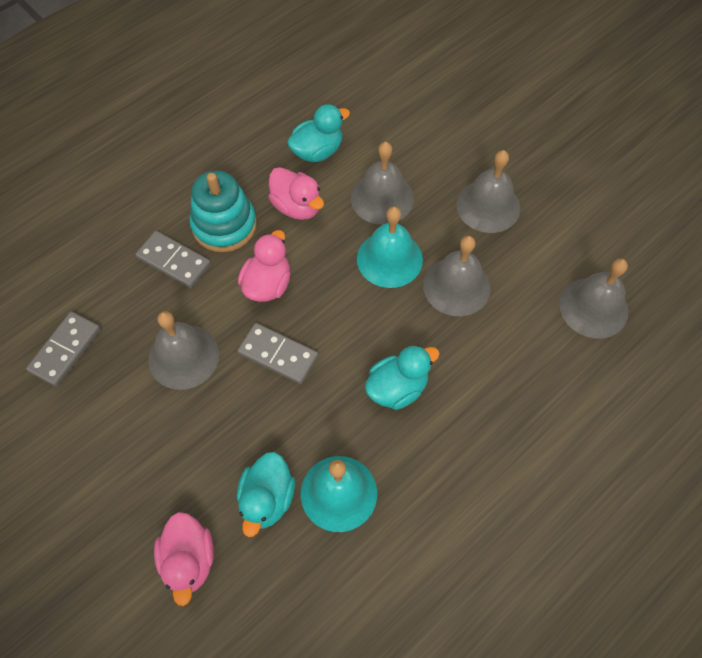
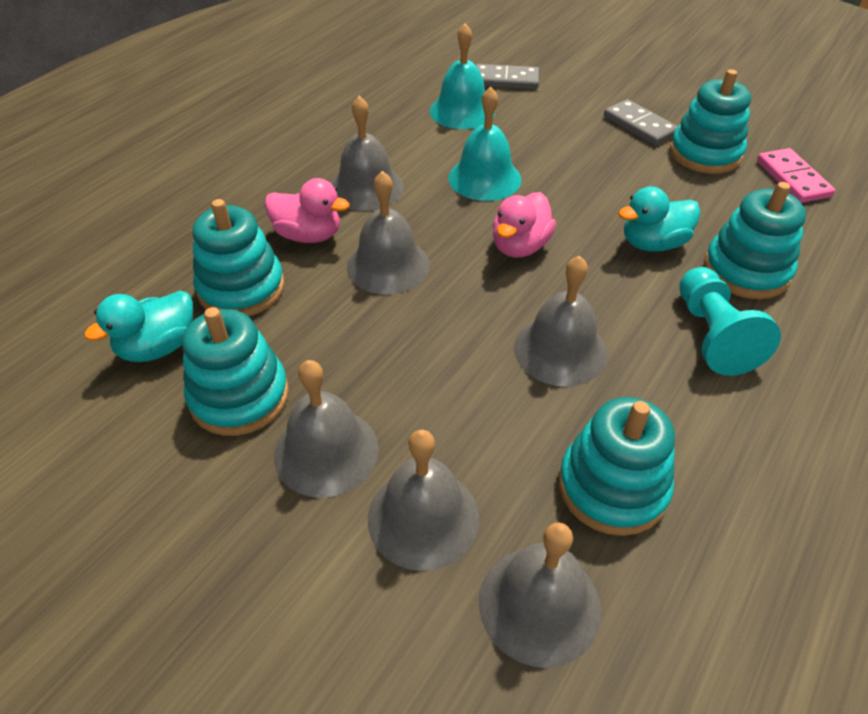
grey bell: [148,311,219,390] [351,142,414,225] [423,236,491,316] [457,150,520,233] [560,258,629,339] = 5 -> [274,360,379,498] [332,96,404,211] [347,171,430,295] [368,430,479,571] [479,522,601,668] [514,255,607,387] = 6
grey domino: [26,312,101,387] [136,231,211,288] [237,323,318,384] = 3 -> [476,64,539,89] [604,99,678,146] = 2
pink domino: none = 0 -> [757,148,835,203] = 1
pink duck: [154,512,214,606] [238,230,290,302] [268,167,324,220] = 3 -> [265,178,350,243] [493,192,556,258] = 2
turquoise duck: [237,452,295,537] [287,104,350,162] [365,345,440,410] = 3 -> [84,291,193,362] [618,186,701,252] = 2
turquoise pawn: none = 0 -> [679,267,781,376] = 1
turquoise stacking toy: [189,171,257,252] = 1 -> [182,307,289,436] [193,199,285,317] [559,397,675,536] [670,69,751,174] [704,182,806,299] = 5

